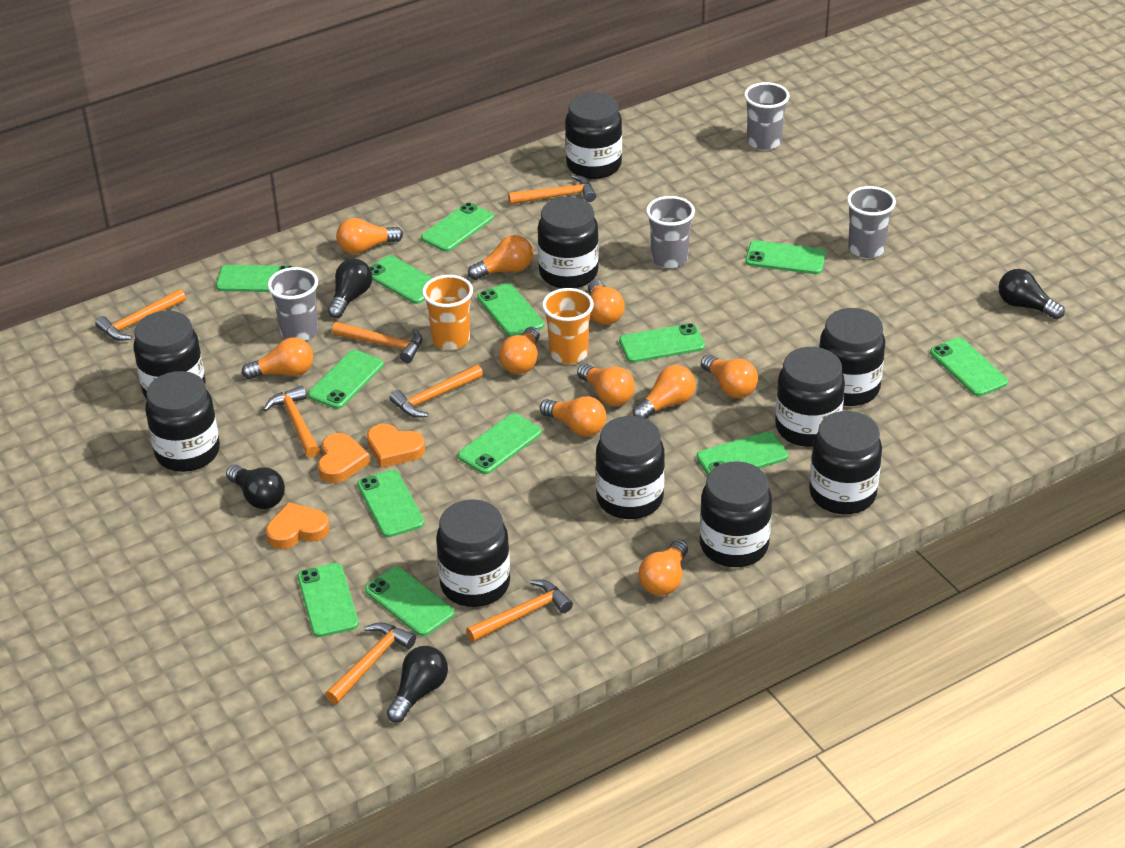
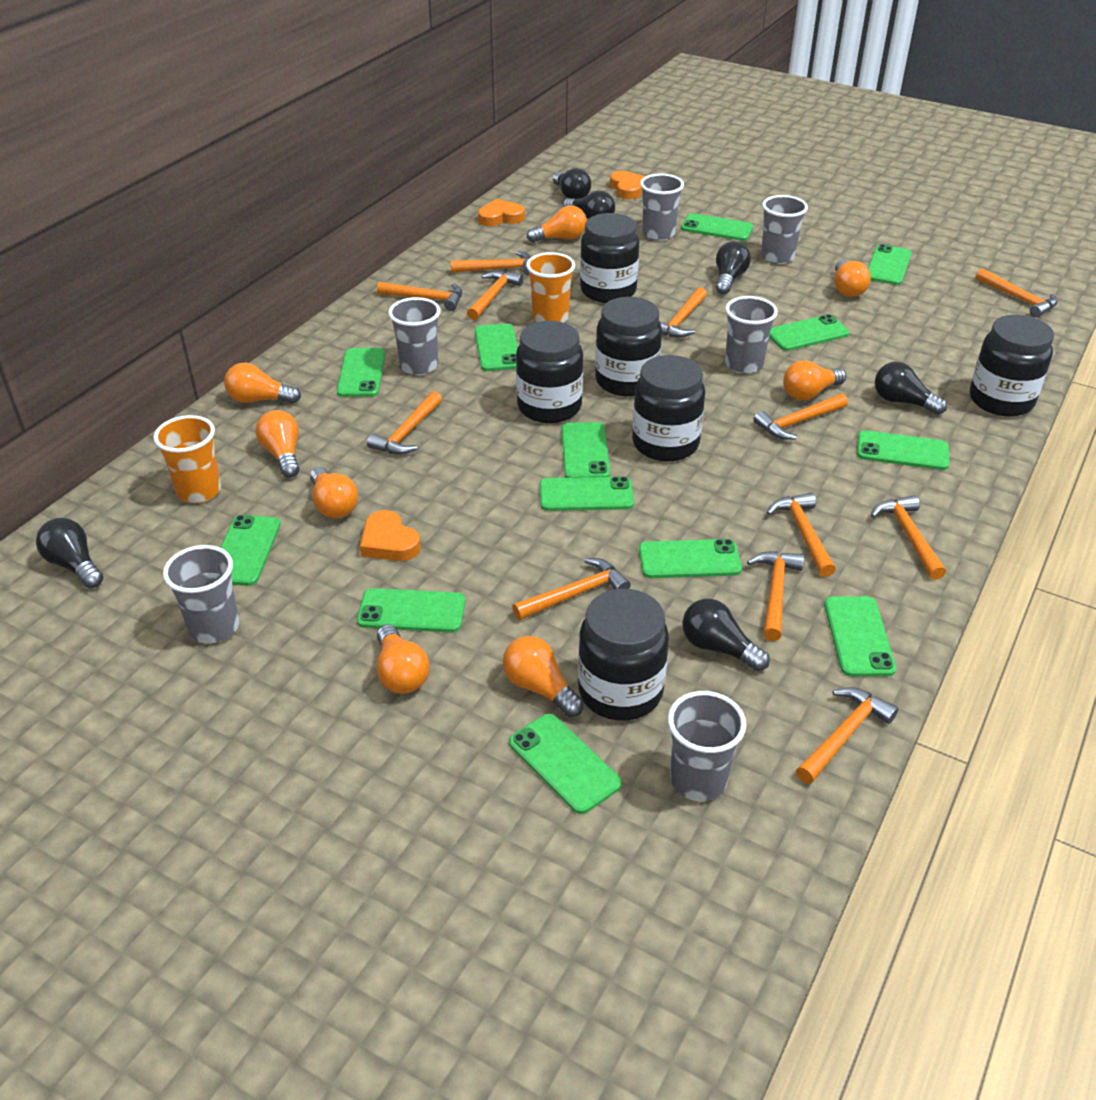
black jar: [133,311,206,399] [145,371,220,472] [436,499,510,607] [538,197,599,288] [565,92,622,179] [595,416,665,519] [700,461,772,567] [775,347,845,447] [809,411,882,514] [819,308,885,406] = 10 -> [516,321,583,423] [578,589,669,721] [580,213,639,303] [595,297,662,397] [632,355,705,462] [970,315,1054,417] = 6
black light bulb: [226,465,285,509] [328,259,372,318] [386,646,448,723] [998,269,1065,319] = 4 -> [36,518,103,588] [553,168,591,199] [563,190,615,219] [682,599,770,671] [716,241,751,294] [875,362,947,415] = 6
grey cup: [268,267,318,341] [646,196,695,269] [744,82,790,150] [847,186,896,259] = 4 -> [163,545,239,643] [388,297,441,375] [640,174,684,241] [668,691,746,801] [725,296,778,374] [761,195,808,264] = 6
orange hammer: [95,289,186,341] [263,386,320,458] [325,622,416,704] [332,322,422,363] [389,364,483,418] [466,580,573,642] [508,175,596,205] = 7 -> [367,391,442,455] [377,282,462,311] [451,251,531,276] [467,271,523,320] [512,558,631,620] [659,287,707,338] [747,551,804,641] [753,393,848,440] [766,493,836,577] [796,687,898,784] [871,495,946,580] [976,268,1057,318] = 12
orange light bulb: [241,337,313,379] [336,218,403,254] [468,235,533,280] [499,327,540,374] [540,396,606,437] [577,363,635,406] [588,280,625,325] [632,365,696,419] [639,539,688,596] [701,355,758,398] = 10 -> [224,363,301,404] [256,410,299,478] [310,467,358,518] [376,624,430,694] [502,636,584,717] [527,205,587,243] [783,360,846,401] [834,260,871,297] = 8

